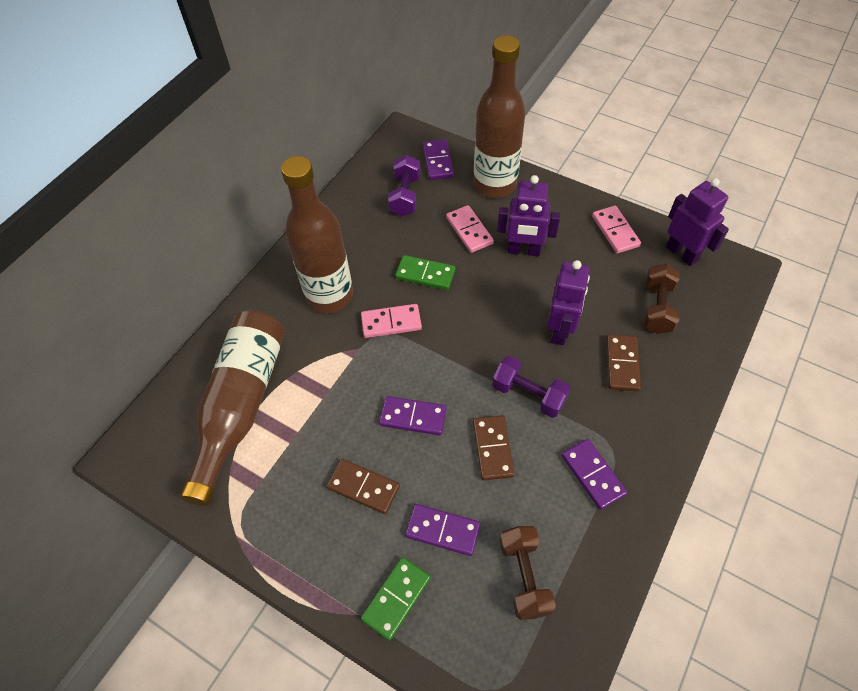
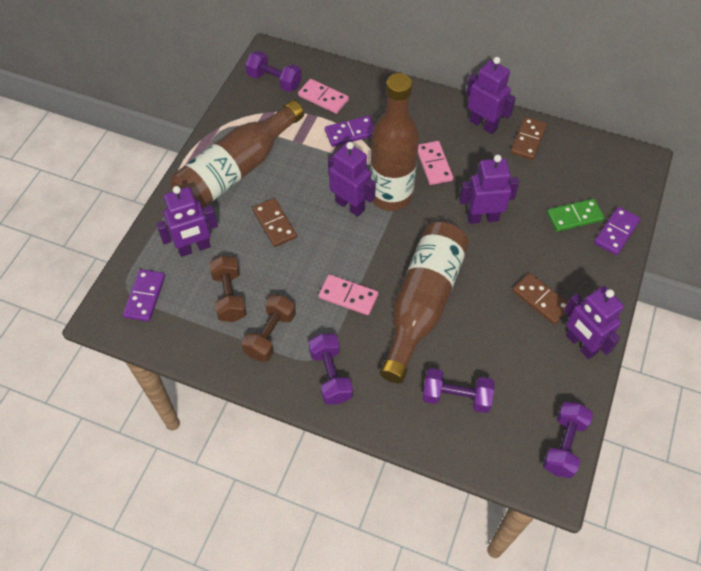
green domino: [361,557,431,641] [395,255,455,290] = 2 -> [547,199,604,232] = 1
purple domino: [379,396,447,435] [405,504,480,556] [423,139,454,180] [561,439,627,510] = 4 -> [123,269,165,322] [325,116,375,147] [594,207,641,255] = 3
purple dumbbell: [388,155,420,216] [492,356,570,418] = 2 -> [245,51,302,92] [308,334,353,405] [422,368,494,413] [543,402,593,478] = 4
purple robot: [497,175,560,256] [547,260,590,345] [666,178,729,266] = 3 -> [156,186,218,257] [328,142,376,217] [459,155,519,224] [466,57,516,134] [564,286,624,359] = 5

